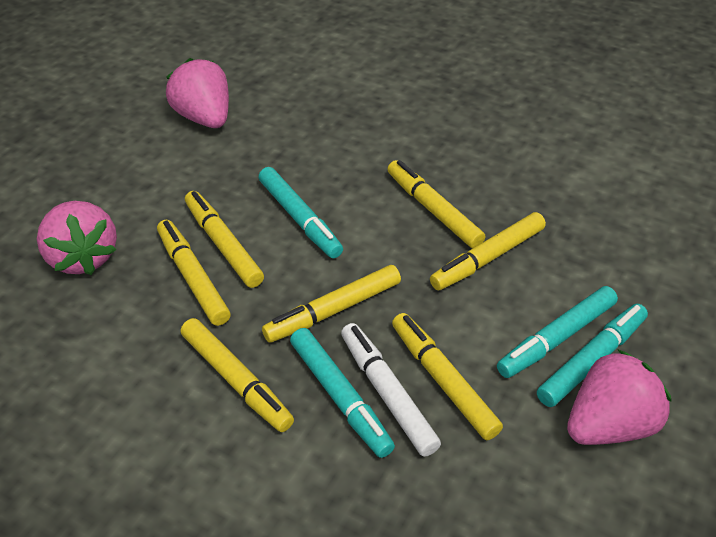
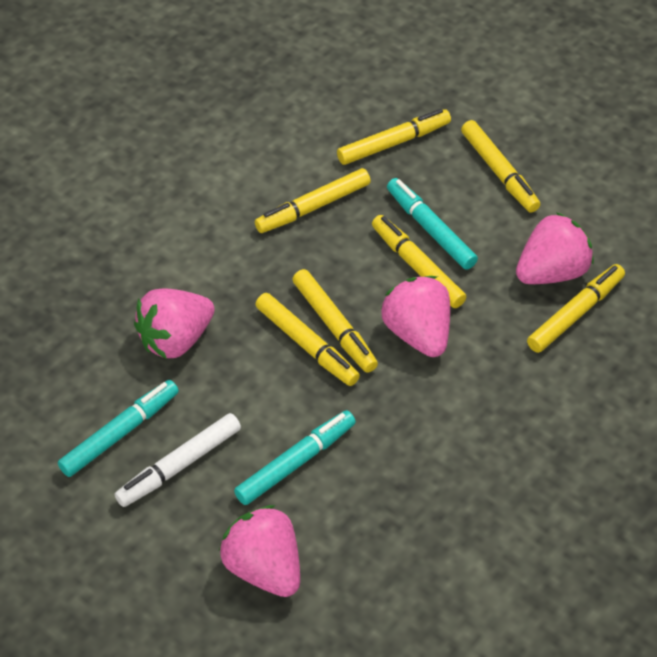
pink strawberry: [37,201,117,275] [166,58,229,128] [567,349,671,445] = 3 -> [134,288,215,359] [219,505,300,597] [381,276,450,357] [516,212,594,284] = 4
turquoise marker: [259,167,343,258] [290,328,395,458] [497,286,618,378] [537,304,648,407] = 4 -> [58,380,179,477] [234,410,356,505] [387,178,478,270] = 3

